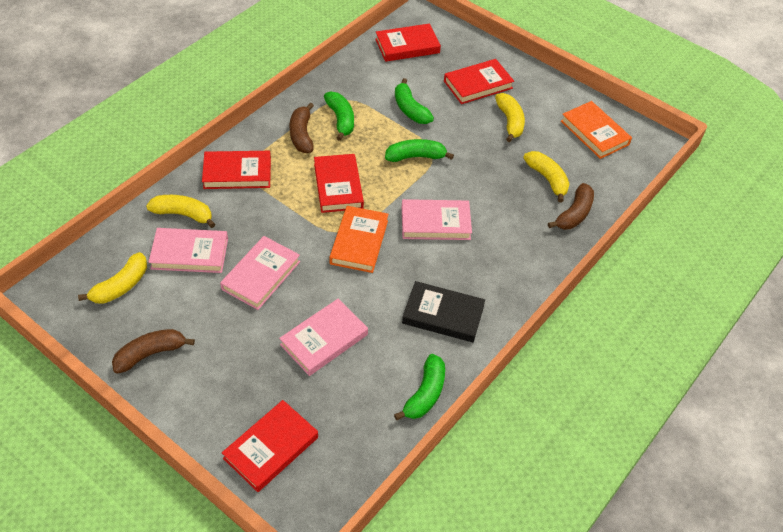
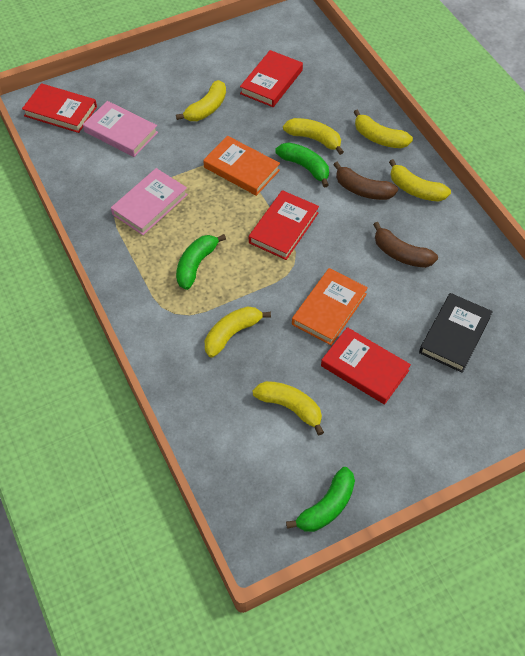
brown banana: [112,329,195,374] [290,103,314,153] [548,183,594,229] = 3 -> [333,162,398,200] [373,222,438,268] = 2
green banana: [324,91,354,141] [385,139,454,162] [394,354,445,420] [395,78,434,124] = 4 -> [176,234,226,290] [276,142,329,188] [286,467,355,532] = 3
pink book: [148,228,228,273] [220,236,300,310] [279,299,368,376] [402,199,472,240] = 4 -> [83,101,158,157] [111,168,188,235] = 2
red book: [202,151,271,189] [222,400,318,492] [314,154,364,213] [375,23,441,62] [444,59,514,104] = 5 -> [22,83,97,133] [240,50,303,107] [249,190,319,260] [321,327,411,405] = 4
yellow banana: [78,252,147,304] [146,195,216,228] [495,93,525,142] [523,151,569,203] = 4 -> [176,80,226,121] [205,306,271,357] [253,381,324,435] [283,118,344,155] [353,110,413,148] [389,159,451,202] = 6

